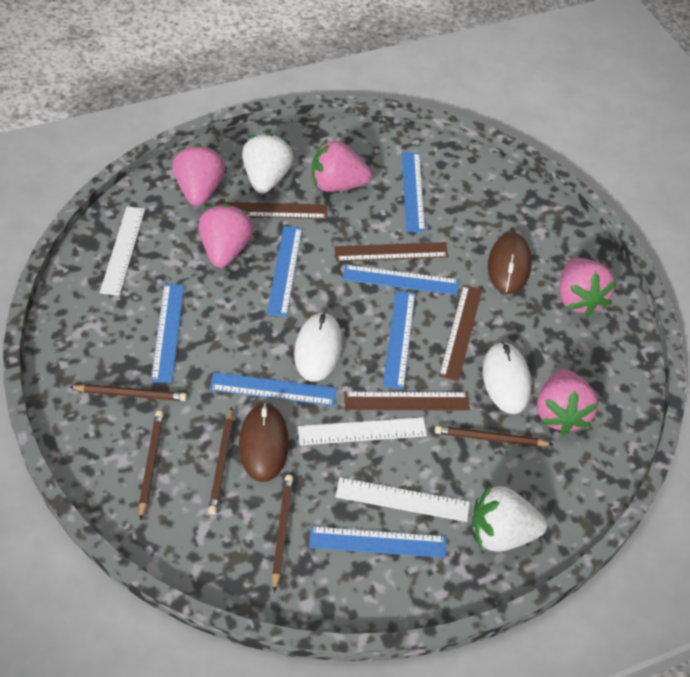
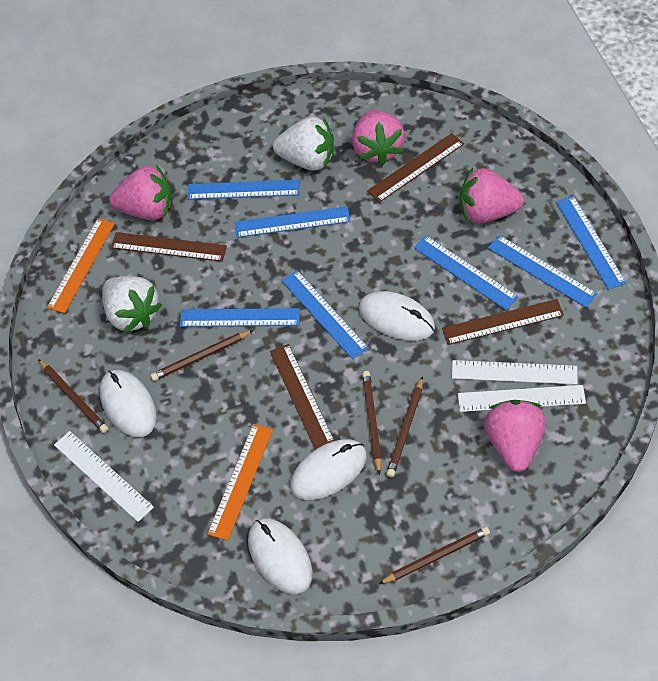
brown mouse: [239,403,289,482] [488,233,532,294] = 2 -> none = 0
orange ruler: none = 0 -> [47,218,115,313] [207,424,273,541] = 2
pink strawberry: [172,144,225,206] [199,203,253,268] [312,139,372,192] [537,369,598,435] [560,258,616,316] = 5 -> [109,165,172,220] [352,110,405,166] [459,168,524,224] [484,400,546,472] = 4
white mouse: [294,312,342,382] [483,342,531,414] = 2 -> [100,370,157,437] [248,518,312,594] [290,439,367,500] [359,291,435,341] = 4

